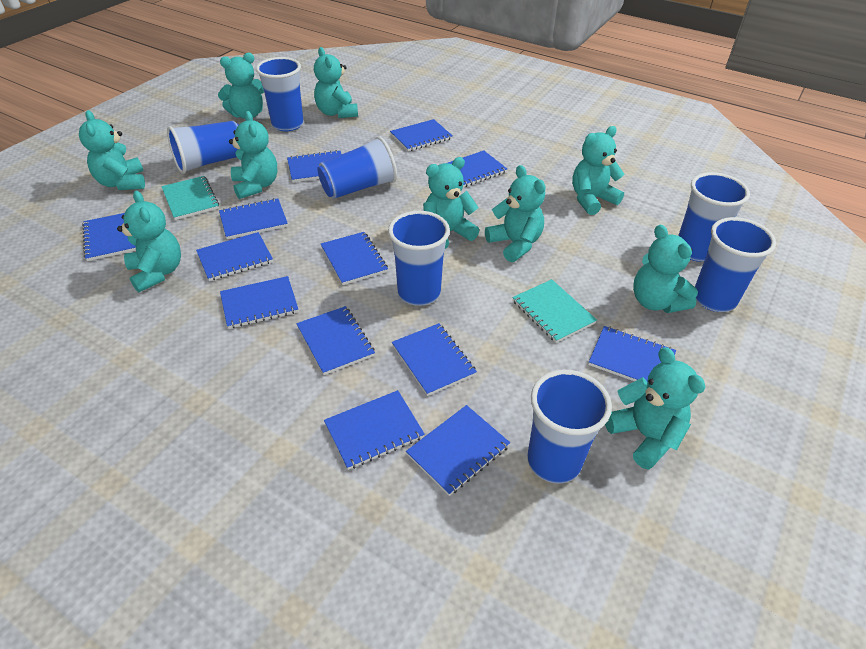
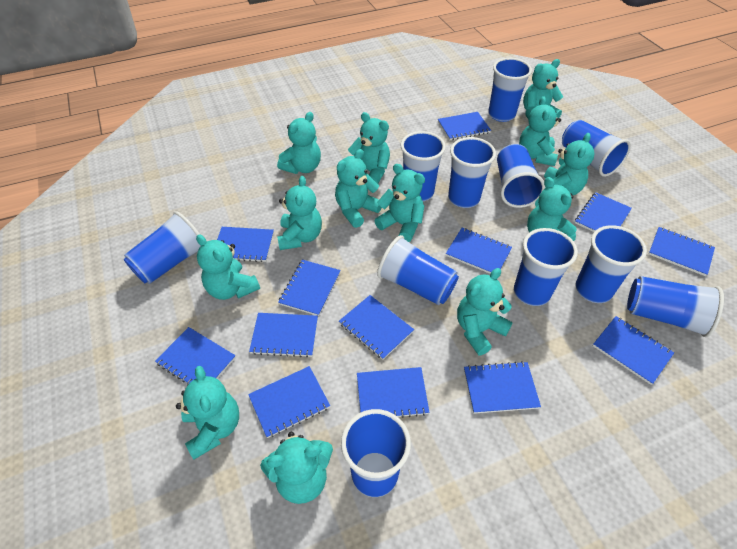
blue cup: [167,121,239,174] [256,57,304,131] [317,136,397,199] [388,211,450,306] [527,370,612,483] [678,172,750,262] [695,217,776,312] = 7 -> [124,211,201,284] [341,409,411,497] [377,235,459,305] [400,131,446,201] [448,137,496,208] [488,58,532,122] [497,144,545,208] [514,228,578,306] [562,120,631,177] [576,225,647,303] [627,276,724,337] = 11
turquoise notebook: [161,176,219,220] [512,279,597,343] = 2 -> none = 0
turquoise teddy bear: [79,110,145,190] [117,191,181,292] [218,53,264,119] [229,111,277,199] [314,47,358,118] [423,157,479,249] [485,165,545,262] [572,126,624,215] [605,347,706,470] [633,225,698,313] = 10 -> [176,366,239,459] [196,234,260,300] [260,432,333,504] [277,112,321,174] [277,176,322,250] [335,149,382,228] [348,112,390,183] [374,164,425,242] [457,268,513,355] [519,96,561,166] [523,59,563,119] [527,177,577,241] [544,133,594,196] = 13

